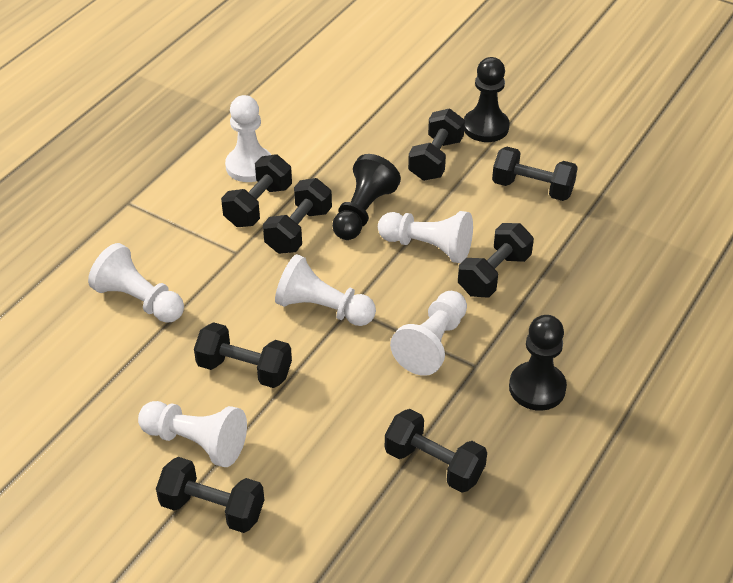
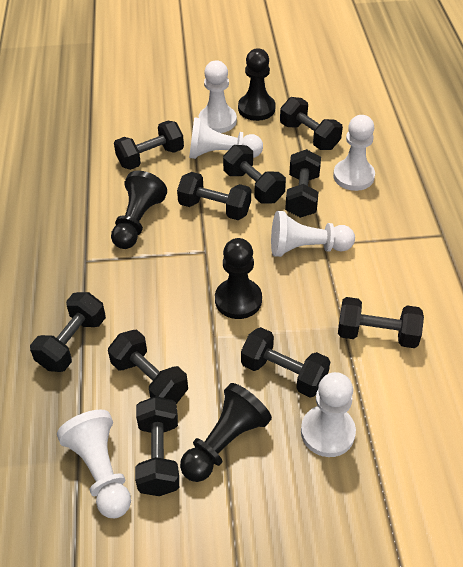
black dumbbell: [156,457,264,533] [194,322,292,388] [221,154,292,227] [263,178,332,254] [385,409,487,493] [408,109,465,181] [458,223,534,298] [492,147,578,201] = 8 -> [30,292,106,372] [108,330,188,404] [114,121,184,170] [135,396,179,496] [177,172,251,220] [223,145,286,204] [241,327,330,397] [280,97,343,150] [285,149,321,218] [338,297,424,348] = 10
black pawn: [332,154,401,240] [464,57,510,142] [509,315,567,411] = 3 -> [111,171,167,249] [180,383,272,482] [215,238,262,319] [238,48,275,121] = 4

